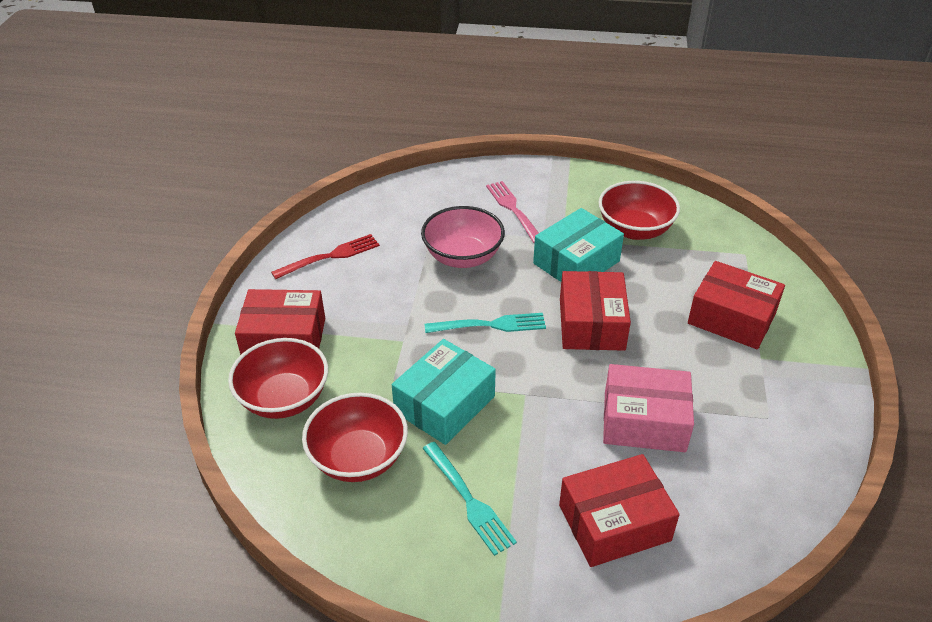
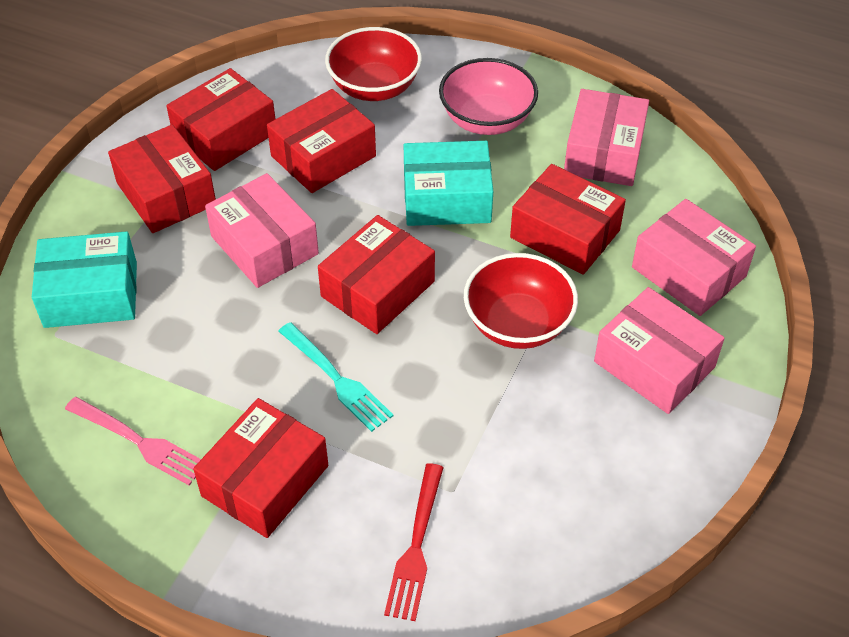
pink box: [603,364,694,452] = 1 -> [205,173,319,288] [564,89,649,186] [594,287,725,414] [632,199,756,316] = 4
red bowl: [228,338,328,419] [302,393,408,482] [599,181,680,240] = 3 -> [325,27,422,101] [464,253,578,349] = 2
red box: [235,289,325,355] [559,454,680,567] [560,271,631,351] [688,261,785,349] = 4 -> [108,125,216,233] [166,68,275,171] [193,398,328,538] [267,89,376,193] [318,215,435,334] [510,164,626,275] = 6
turquoise fork: [422,442,517,556] [425,313,546,333] = 2 -> [278,322,393,432] = 1

